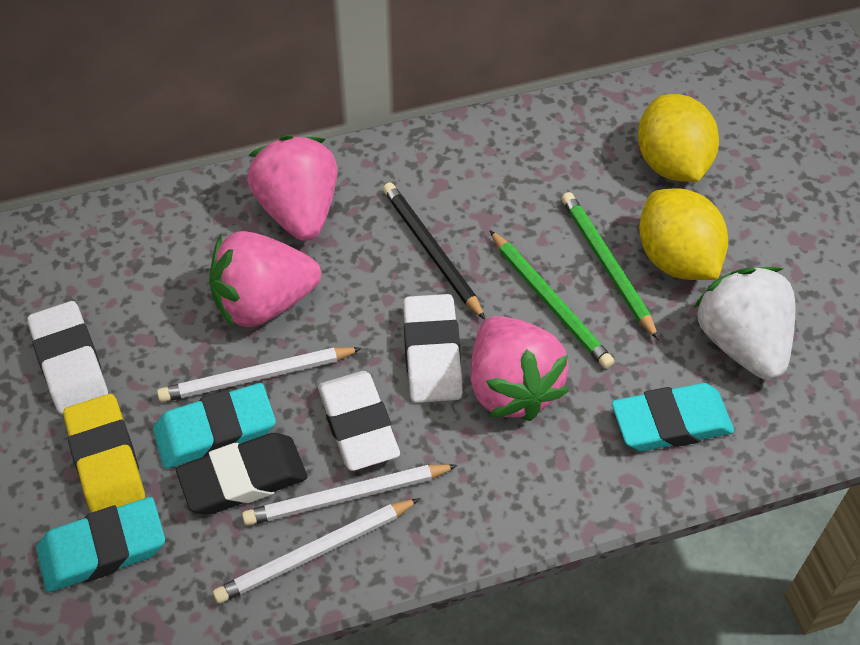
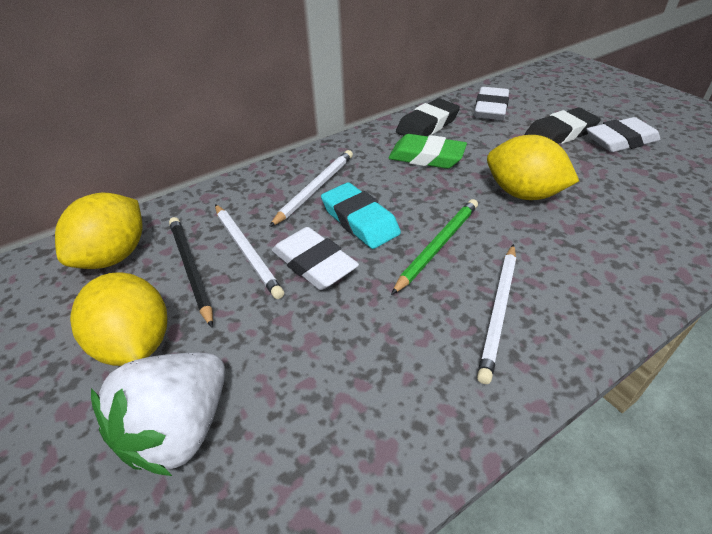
black eraser: [176,433,307,514] = 1 -> [396,98,460,136] [525,108,601,144] = 2
green eraser: none = 0 -> [388,134,467,169] = 1
green pencil: [490,230,614,369] [562,192,659,340] = 2 -> [391,199,478,295] = 1
pink strawberry: [209,231,321,328] [247,135,337,241] [471,316,569,421] = 3 -> none = 0
turquoise eraser: [36,497,165,592] [153,383,276,469] [612,383,734,451] = 3 -> [321,182,401,249] = 1
yellow eraser: [63,394,145,513] = 1 -> none = 0
yellow lemon: [638,94,719,182] [639,189,728,280] = 2 -> [55,192,143,269] [70,272,167,366] [487,135,579,200] = 3

